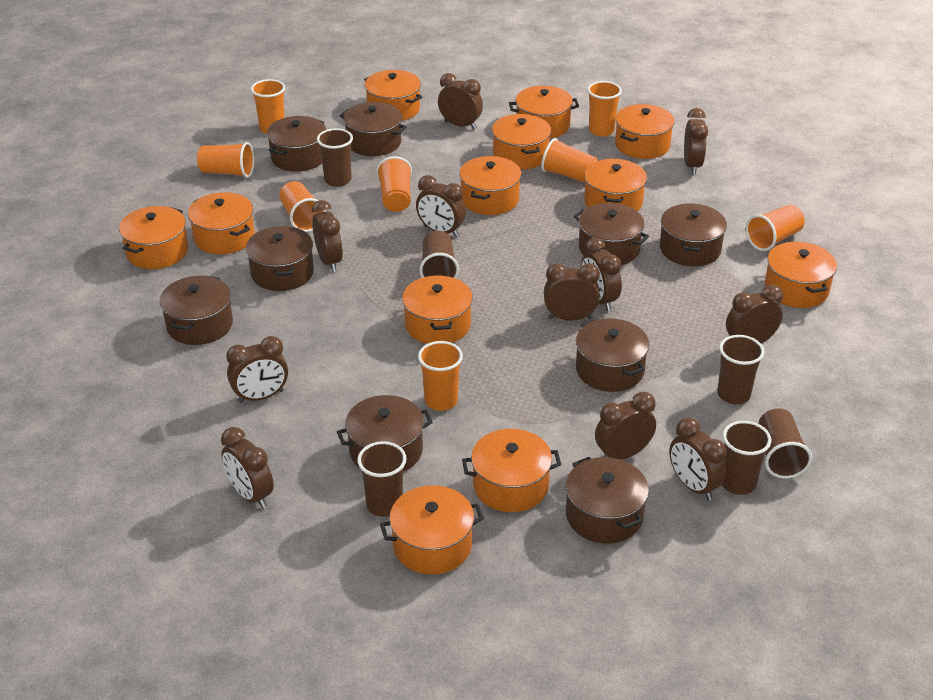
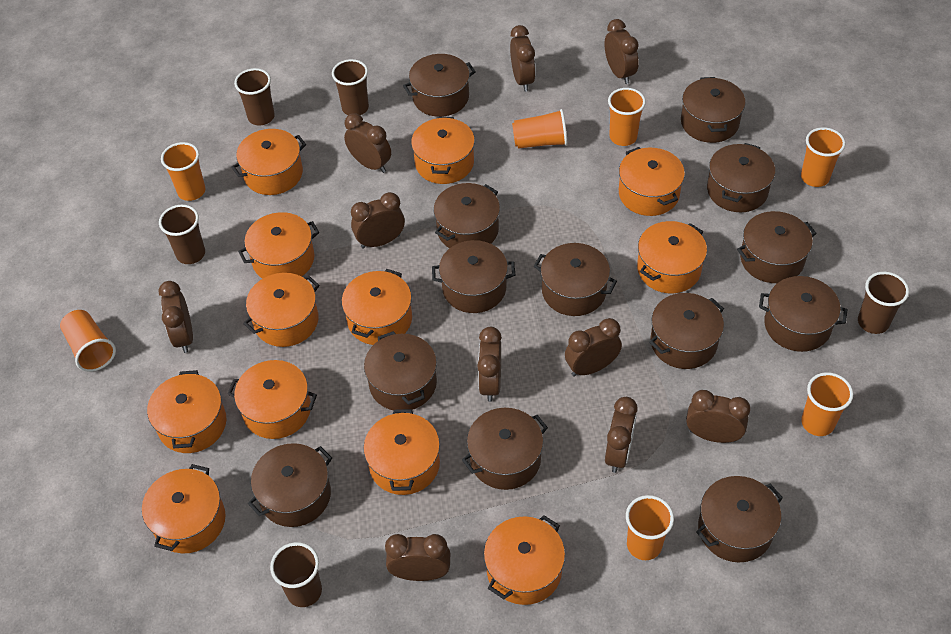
brown clock: [221,427,274,508] [226,336,288,403] [312,200,343,272] [416,175,466,237] [438,73,483,129] [544,263,600,321] [581,238,622,311] [595,392,656,460] [669,418,727,501] [684,108,708,174] [726,285,783,343] = 11 -> [158,281,193,353] [344,113,391,173] [351,192,405,249] [385,534,450,581] [477,327,502,402] [510,25,536,92] [565,318,622,377] [604,19,639,84] [605,397,638,473] [686,390,751,443] = 10
brown cup: [317,128,353,187] [357,441,407,517] [420,231,459,279] [717,335,765,404] [722,421,771,495] [759,408,812,479] = 6 -> [159,205,205,264] [234,68,275,125] [270,542,322,607] [332,59,369,115] [858,272,909,334] = 5
brown pot: [160,275,233,345] [246,226,314,291] [267,116,326,172] [337,395,433,472] [340,102,407,156] [566,457,649,543] [574,203,649,265] [576,319,650,392] [660,203,727,267] = 9 -> [248,443,332,527] [364,331,437,411] [403,54,476,117] [432,240,515,313] [434,183,500,248] [462,408,548,490] [534,243,617,316] [649,293,724,369] [681,77,746,143] [696,476,783,562] [707,143,775,212] [737,211,817,283] [759,276,847,352] = 13
orange cup: [197,142,254,178] [251,79,285,134] [279,181,326,232] [376,156,412,212] [418,341,463,411] [541,138,598,183] [587,81,622,137] [746,205,805,251] = 8 -> [60,310,116,372] [161,142,206,201] [512,109,568,149] [608,88,646,146] [626,495,674,560] [801,127,845,187] [801,372,853,436] = 7

